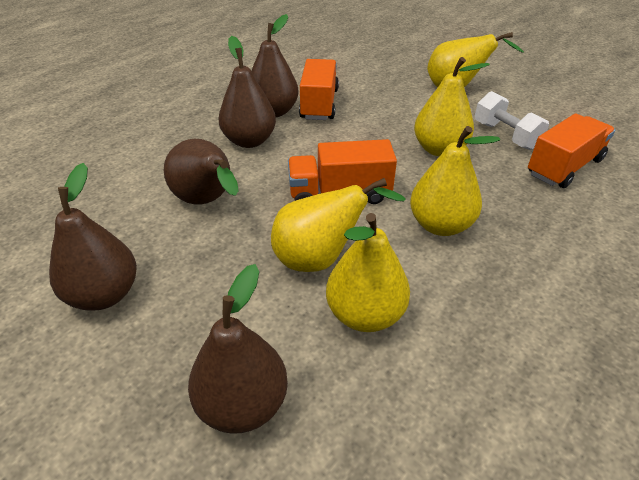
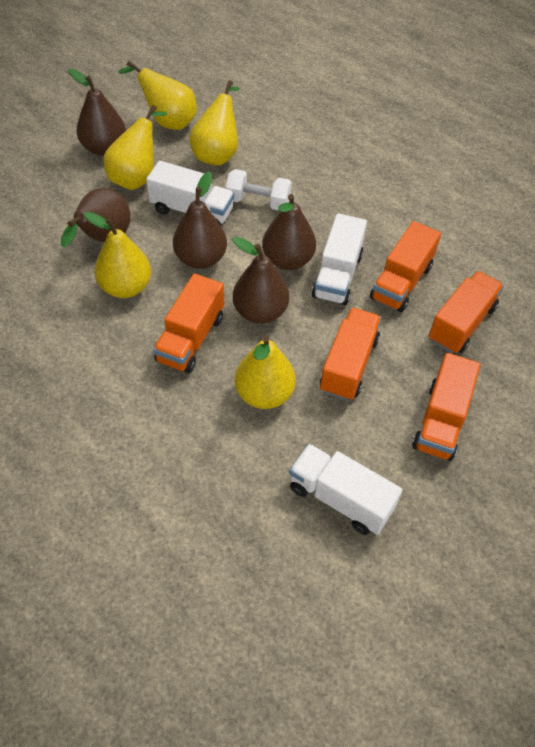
orange truck: [288,139,397,204] [299,59,339,120] [528,113,615,188] = 3 -> [153,274,224,373] [320,307,381,401] [370,221,441,312] [412,353,481,461] [429,271,504,354] = 5
white truck: none = 0 -> [146,161,234,225] [289,444,402,535] [312,213,367,305] = 3

